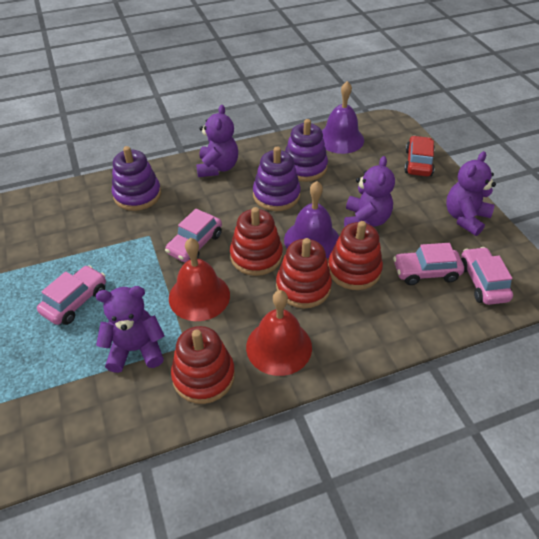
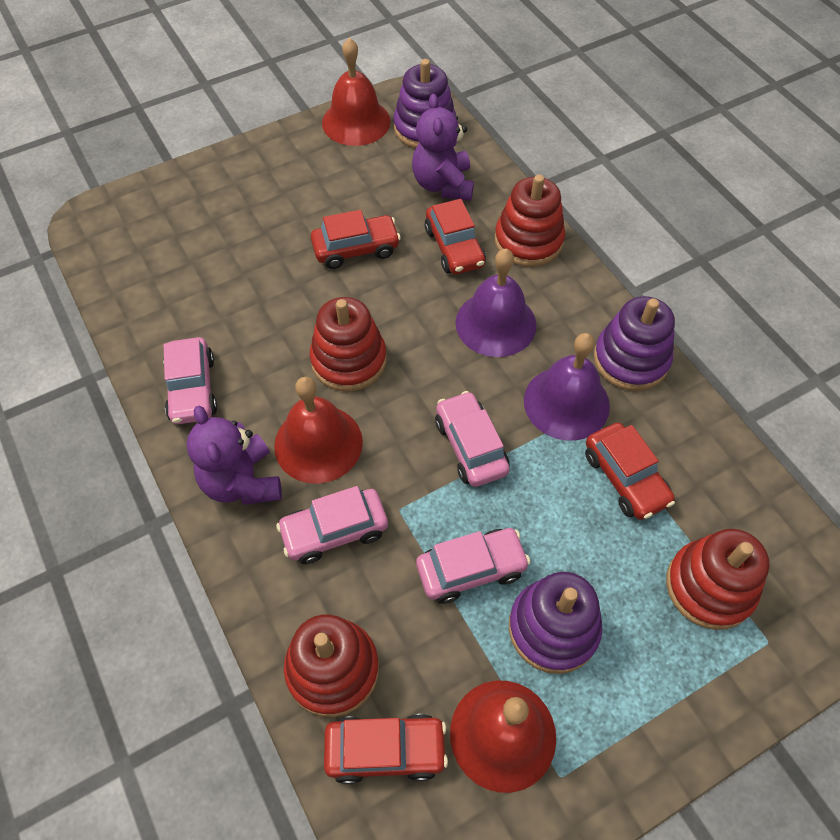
purple teddy bear: [96,286,165,373] [196,105,238,177] [344,156,395,227] [446,151,496,236] = 4 -> [186,405,282,505] [412,94,474,201] = 2
red bell: [169,238,230,321] [246,290,312,376] = 2 -> [274,377,363,484] [322,38,391,146] [450,680,556,793] = 3
red car: [404,136,435,176] = 1 -> [311,210,401,269] [324,714,448,784] [425,199,486,274] [585,423,675,520] = 4

